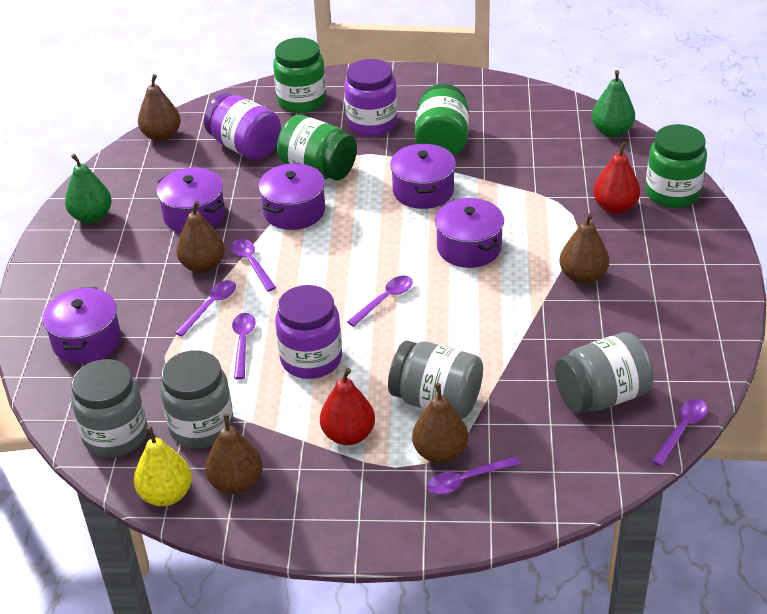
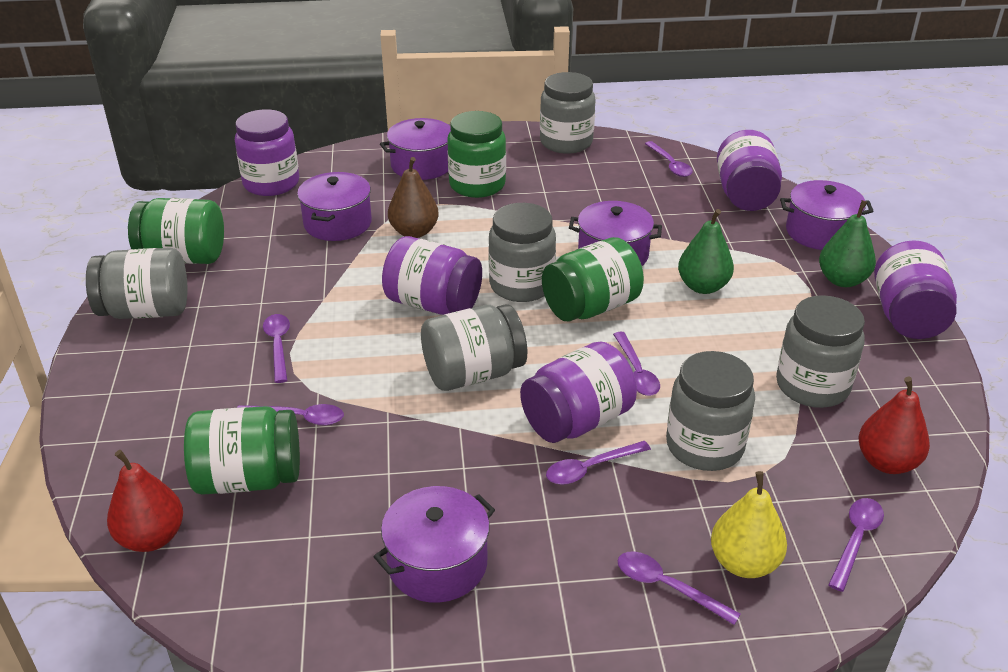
brown pear: [138,74,181,142] [176,201,225,273] [205,414,263,494] [412,383,468,464] [559,213,609,284] = 5 -> [388,157,439,238] = 1
grey jar: [71,359,148,458] [160,350,234,449] [388,340,483,419] [555,332,654,413] = 4 -> [86,248,187,319] [421,304,527,391] [489,203,556,302] [540,72,596,154] [666,351,755,471] [776,295,865,408] = 6
purple jar: [204,93,281,160] [275,285,342,379] [344,59,397,136] = 3 -> [235,109,299,196] [382,236,482,315] [520,341,637,443] [717,130,782,211] [874,240,957,339] = 5
purple spoon: [175,280,236,337] [231,239,276,291] [232,313,256,379] [347,276,413,327] [427,456,521,494] [651,399,708,466] = 6 -> [237,404,344,425] [263,314,290,383] [546,441,651,485] [613,332,660,396] [617,552,741,625] [645,141,693,177] [828,498,884,592] = 7

